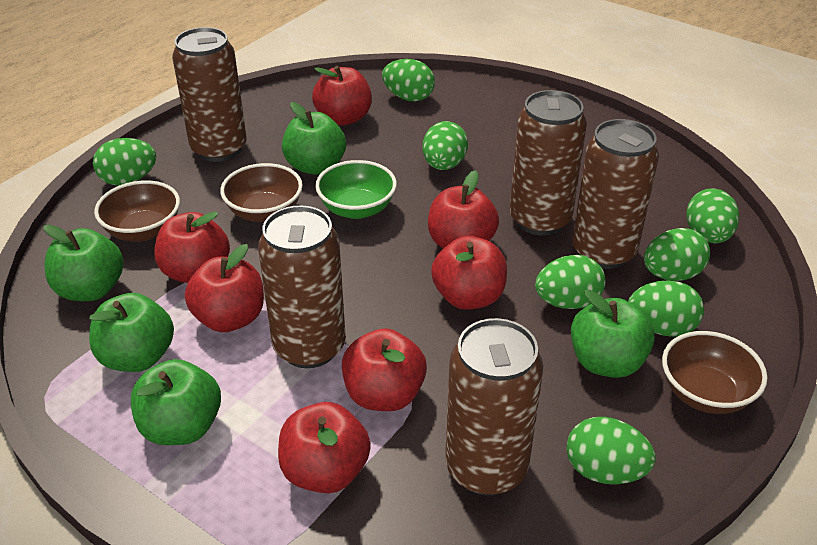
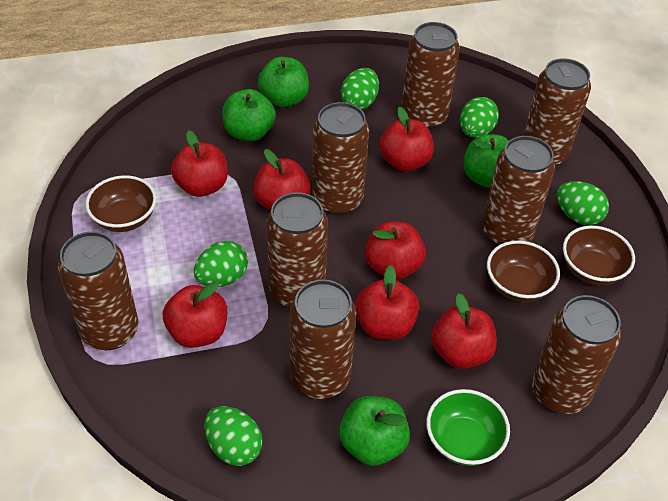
brown can: [172,27,247,162] [258,205,346,368] [445,318,543,496] [510,90,587,235] [572,119,659,269] = 5 -> [58,231,139,350] [266,192,328,308] [289,280,356,399] [312,102,369,215] [402,22,460,130] [482,136,555,246] [523,58,591,166] [531,295,621,414] = 8
green apple: [44,225,124,301] [89,293,174,372] [131,359,221,445] [282,102,346,175] [571,290,655,378] = 5 -> [222,89,276,141] [258,57,309,107] [339,396,410,466] [463,134,509,188] = 4
green egg: [93,138,156,186] [382,59,435,102] [422,121,468,170] [535,255,606,309] [566,417,656,484] [628,280,704,337] [644,228,710,281] [686,188,739,243] = 8 -> [194,241,248,287] [204,406,263,466] [341,68,379,110] [460,97,499,138] [557,181,609,225] = 5

